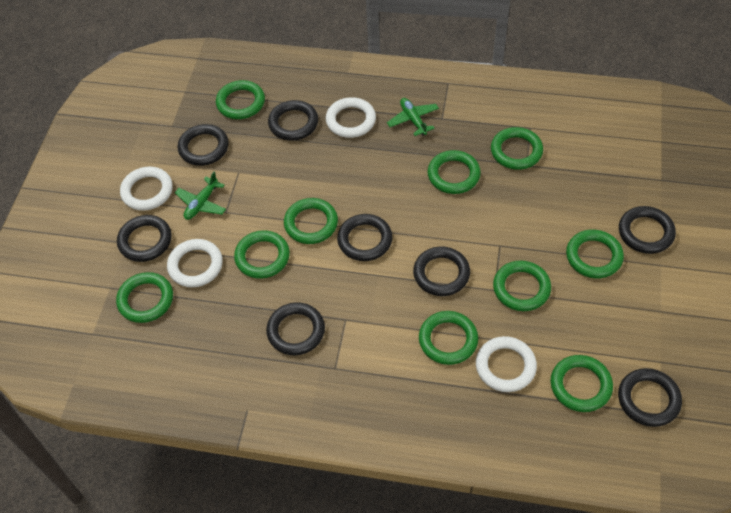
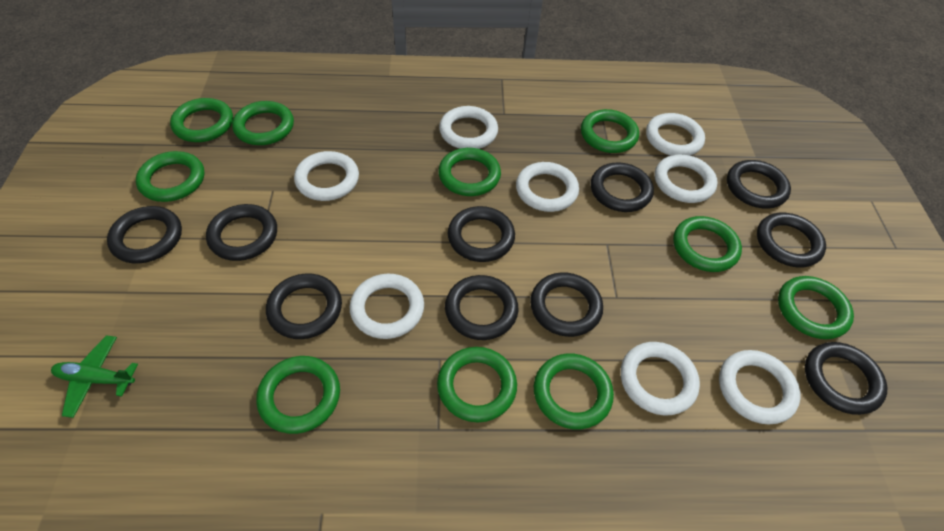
black ring: [117,215,172,262] [178,124,229,166] [266,302,325,355] [268,100,318,141] [337,214,393,261] [413,247,470,296] [618,368,682,427] [619,206,676,254] = 8 -> [107,206,182,264] [206,204,277,261] [266,273,342,339] [445,275,518,340] [448,206,515,262] [530,272,603,337] [591,163,654,212] [727,160,791,209] [757,213,826,268] [805,342,887,415] = 10
green plane: [175,171,226,220] [387,98,439,136] = 2 -> [51,335,138,418] = 1
white ring: [120,167,173,211] [167,239,223,287] [326,97,376,138] [476,336,537,392] = 4 -> [294,151,359,201] [350,274,424,339] [439,106,498,149] [516,162,579,212] [621,342,700,415] [646,113,705,156] [655,155,717,203] [719,350,801,425] = 8

